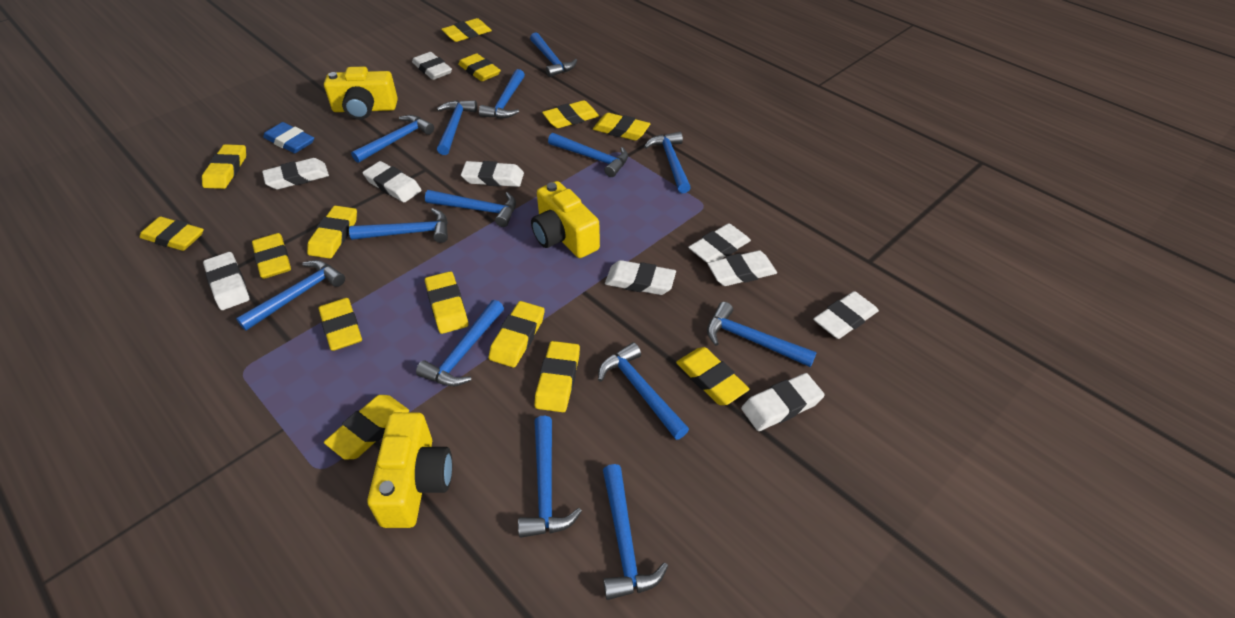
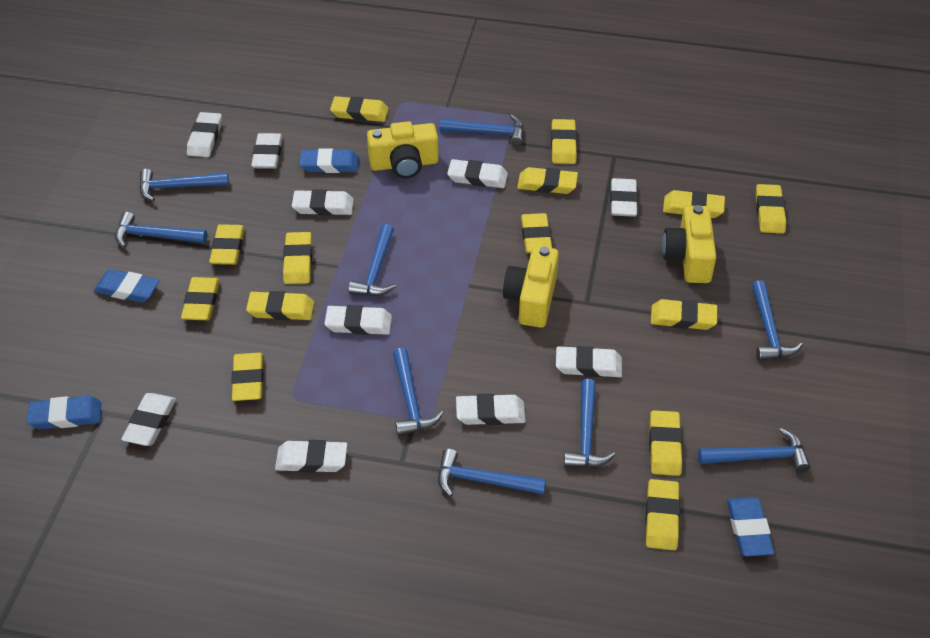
blue eraser: [263,122,314,153] = 1 -> [27,396,101,429] [94,269,159,303] [299,148,359,173] [727,497,774,556] = 4
blue hammer: [236,260,345,331] [349,208,448,243] [351,115,434,163] [416,300,504,386] [425,190,516,227] [437,100,477,155] [479,69,525,119] [518,416,582,538] [530,32,577,77] [548,133,628,177] [598,342,689,440] [603,464,668,600] [644,132,691,193] [707,302,817,367] = 14 -> [115,212,207,248] [139,169,229,201] [349,224,396,296] [393,348,443,436] [438,449,546,497] [439,115,524,146] [564,379,615,467] [698,428,810,473] [752,281,803,361] = 9

